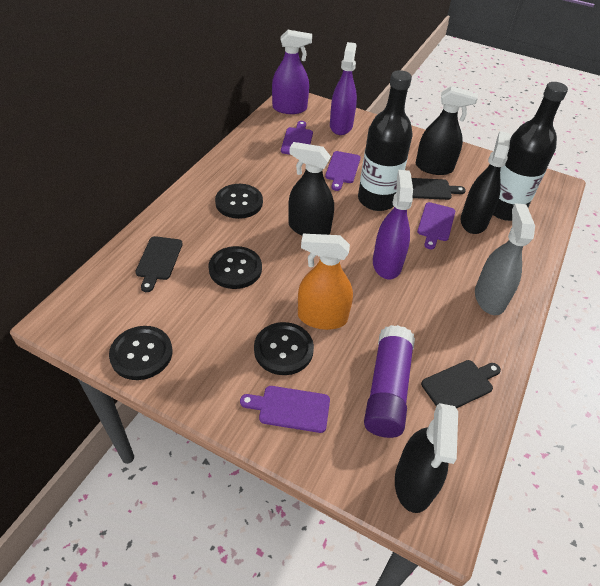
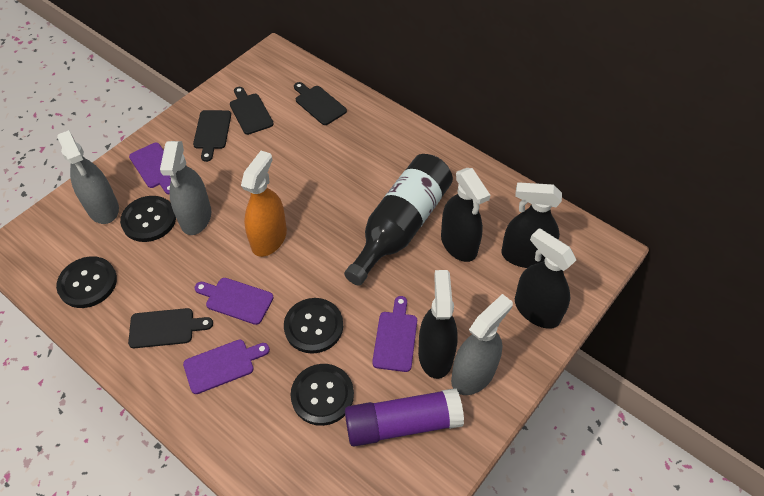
black bottle: [358,70,412,211] [493,82,568,221] = 2 -> [344,154,453,286] = 1
black cutting board: [135,236,183,292] [412,178,466,200] [421,360,501,408] = 3 -> [128,308,213,348] [193,110,231,162] [230,87,274,135] [294,82,347,125] = 4
grey spray bottle: [475,203,535,315] = 1 -> [57,130,119,224] [160,141,211,235] [451,294,513,395] = 3
purple spray bottle: [272,30,312,114] [330,42,357,135] [373,170,413,279] = 3 -> none = 0

